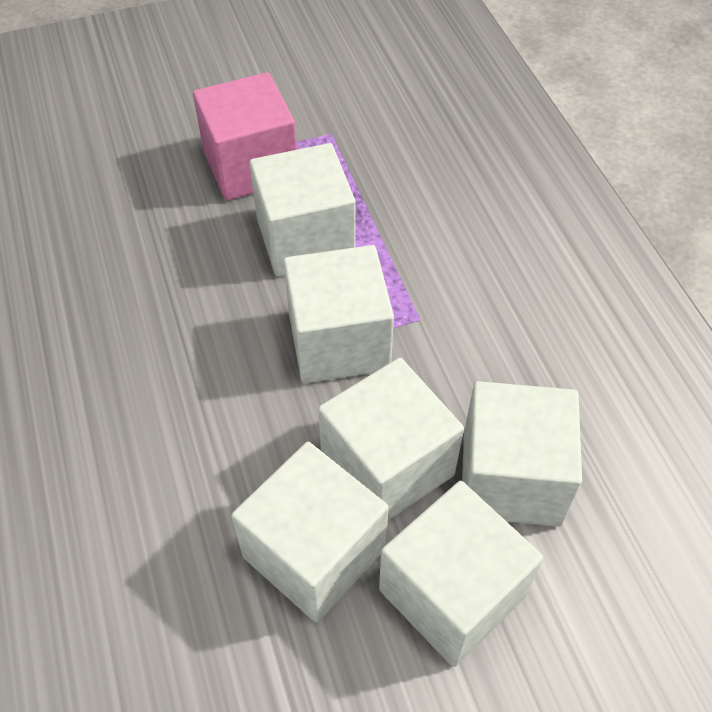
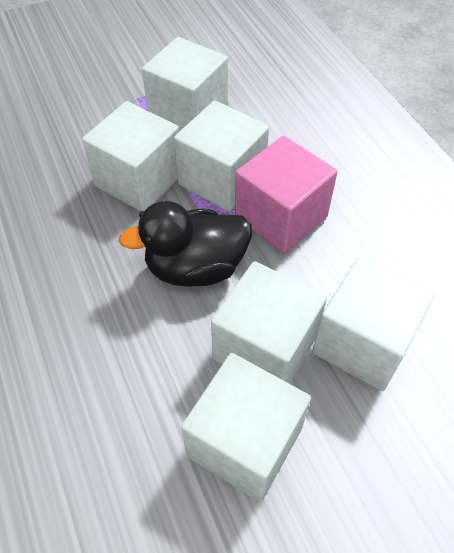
black duck: none = 0 -> [119,201,252,287] = 1

